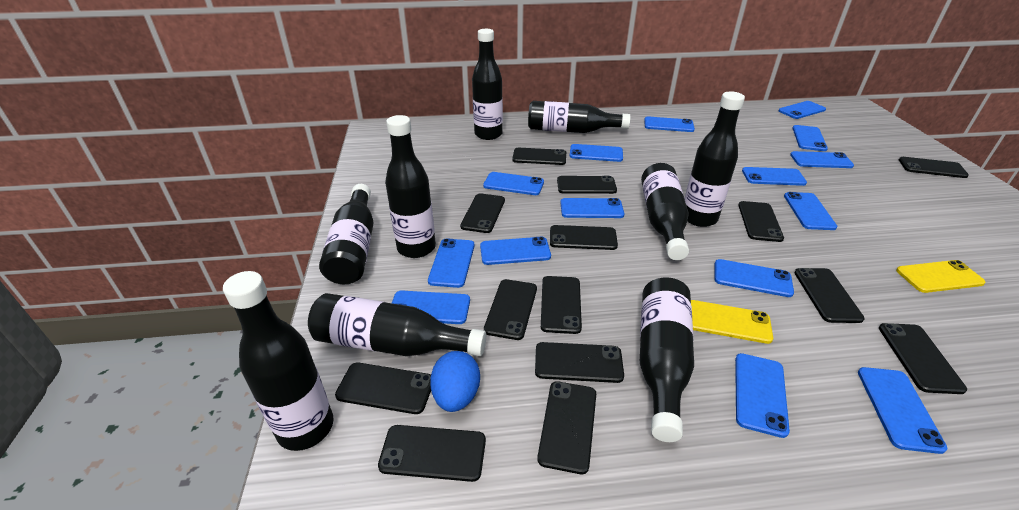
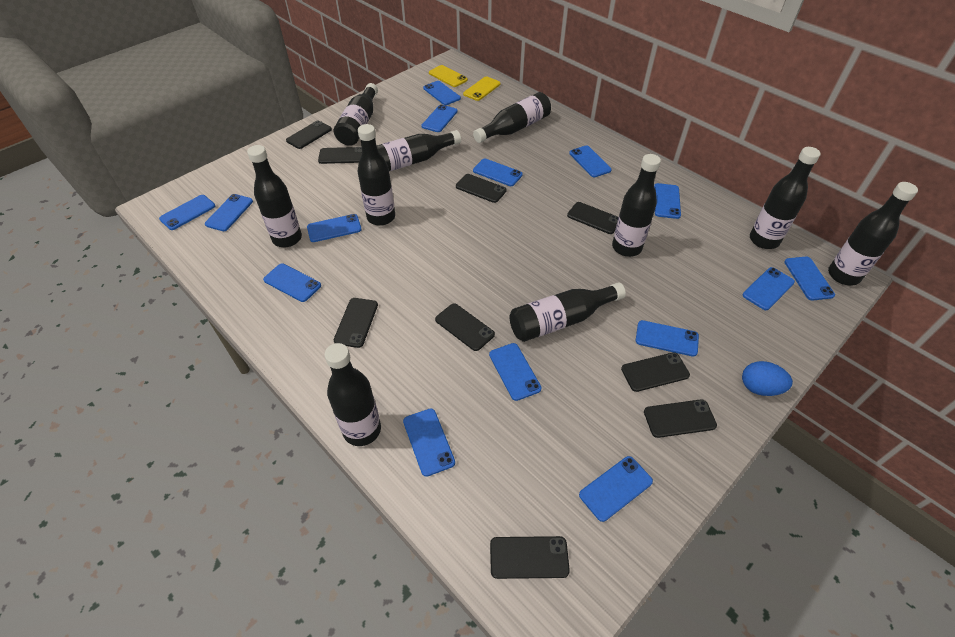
black bottle: [223,271,334,451] [308,293,486,356] [319,184,373,284] [385,115,436,258] [472,29,503,140] [528,101,631,133] [640,277,694,442] [641,163,689,260] [685,92,745,227] = 9 -> [247,145,302,247] [325,343,381,446] [334,83,378,146] [358,124,395,226] [377,130,461,171] [473,92,551,143] [509,282,626,342] [612,154,661,257] [750,147,821,249] [828,182,918,285] = 10
black phone: [335,363,431,414] [378,425,486,482] [460,193,505,233] [484,279,537,340] [512,148,566,165] [535,342,624,383] [537,381,596,474] [541,276,582,334] [550,225,618,250] [557,176,617,194] [738,201,784,242] [794,268,865,323] [879,323,967,394] [899,157,969,178] = 14 -> [286,120,332,149] [318,147,362,164] [334,298,378,348] [435,303,495,351] [456,174,507,203] [490,536,570,579] [567,202,618,234] [621,352,690,392] [644,399,717,438] = 9

